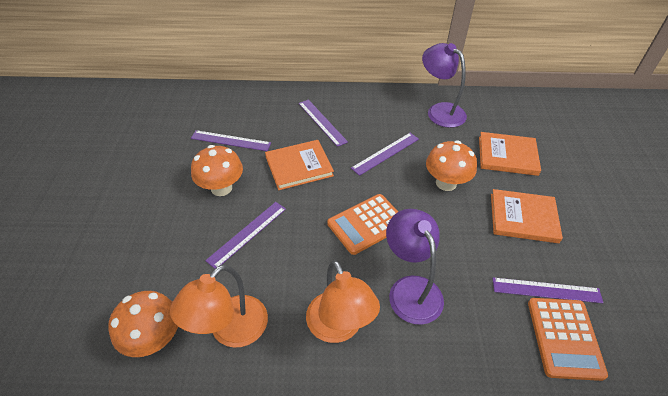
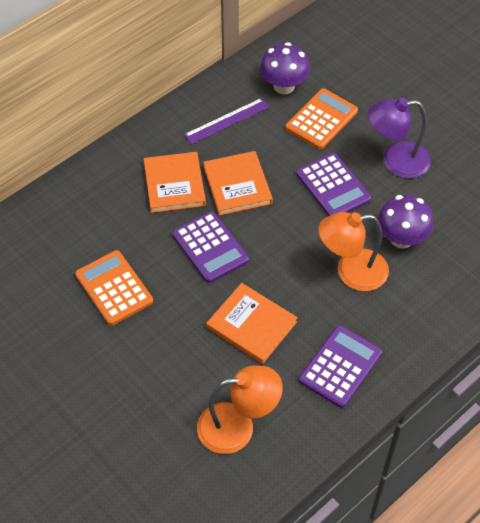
orange mushroom: [108,291,178,357] [191,145,243,196] [426,140,477,191] = 3 -> none = 0
purple calculator: none = 0 -> [172,211,249,283] [296,153,371,216] [299,325,382,408] = 3
purple lamp: [386,209,444,325] [422,43,467,128] = 2 -> [368,98,431,178] = 1
purple mushroom: none = 0 -> [260,42,310,94] [378,195,433,248] = 2
purple ruler: [191,130,271,151] [205,202,286,269] [298,100,348,147] [351,133,419,176] [493,277,603,303] = 5 -> [184,98,269,144] = 1

